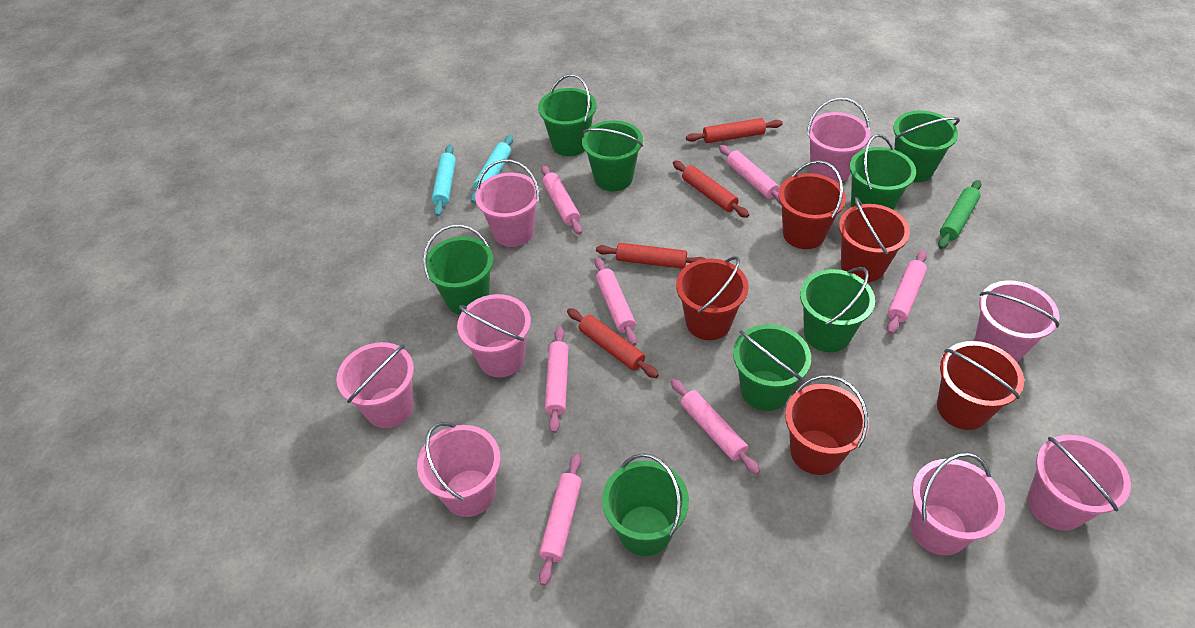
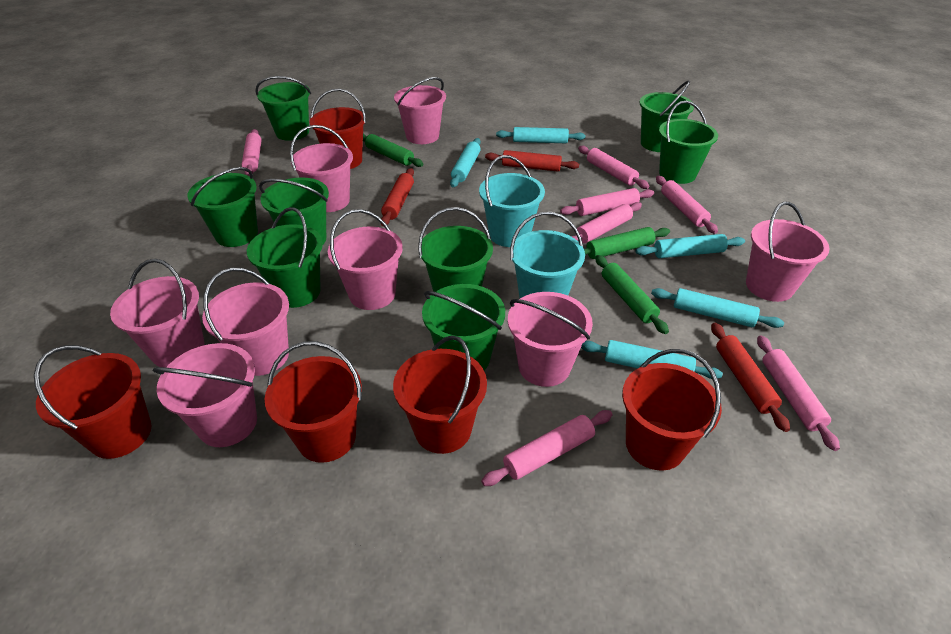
green rolling pin: [938,180,981,249] = 1 -> [363,134,424,167] [584,227,670,259] [595,255,669,334] = 3
red rolling pin: [567,308,659,378] [596,243,706,269] [673,161,749,218] [686,118,783,143] = 4 -> [381,168,414,226] [485,150,579,172] [711,323,790,432] = 3
turquoise bucket: none = 0 -> [479,155,545,247] [510,212,585,298] = 2
turquoise rolling pin: [432,144,456,216] [471,135,513,203] = 2 -> [450,138,481,187] [496,127,585,143] [581,340,723,379] [636,234,745,258] [651,288,784,328] = 5

